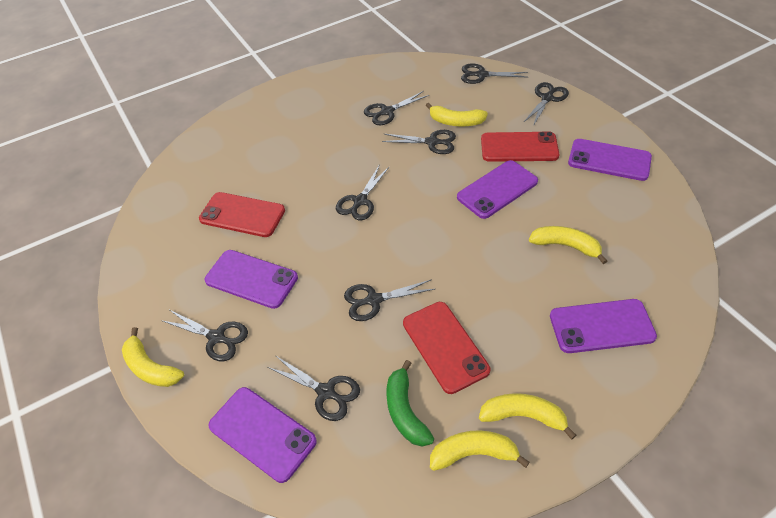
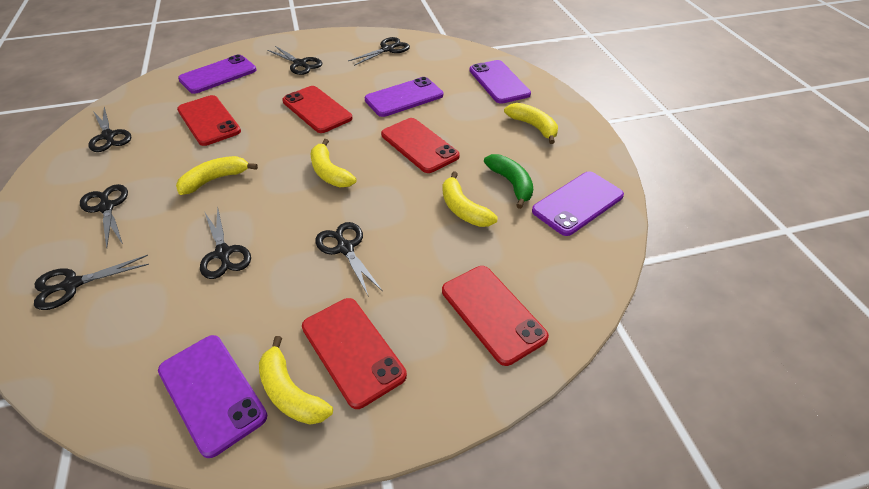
black scissors: [161,310,248,361] [267,356,360,421] [336,164,389,220] [344,279,435,321] [364,91,429,125] [382,130,456,154] [461,63,528,84] [523,82,569,126] = 8 -> [34,255,149,310] [80,184,128,249] [88,107,131,152] [200,207,251,279] [267,46,322,75] [315,222,382,297] [348,37,410,66] = 7
red phone: [199,192,285,237] [403,302,490,394] [481,131,559,162] = 3 -> [177,95,241,146] [282,86,353,133] [302,298,407,409] [381,118,460,173] [442,266,549,366] = 5

